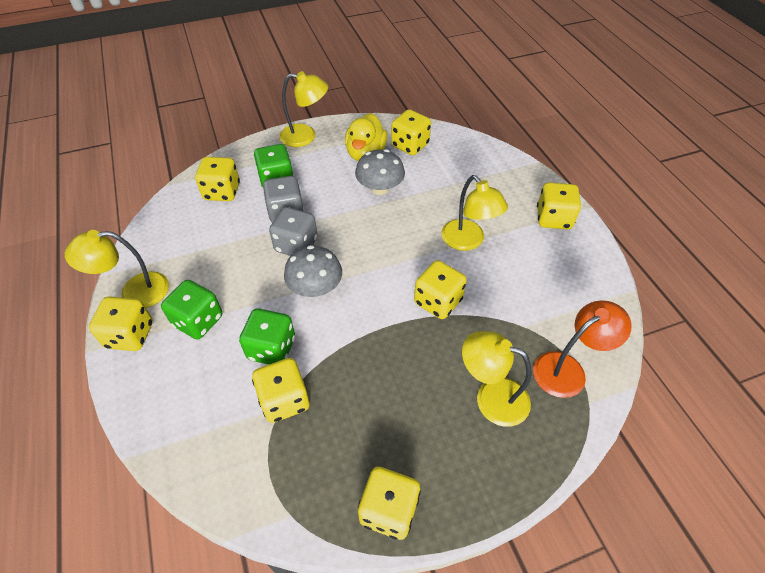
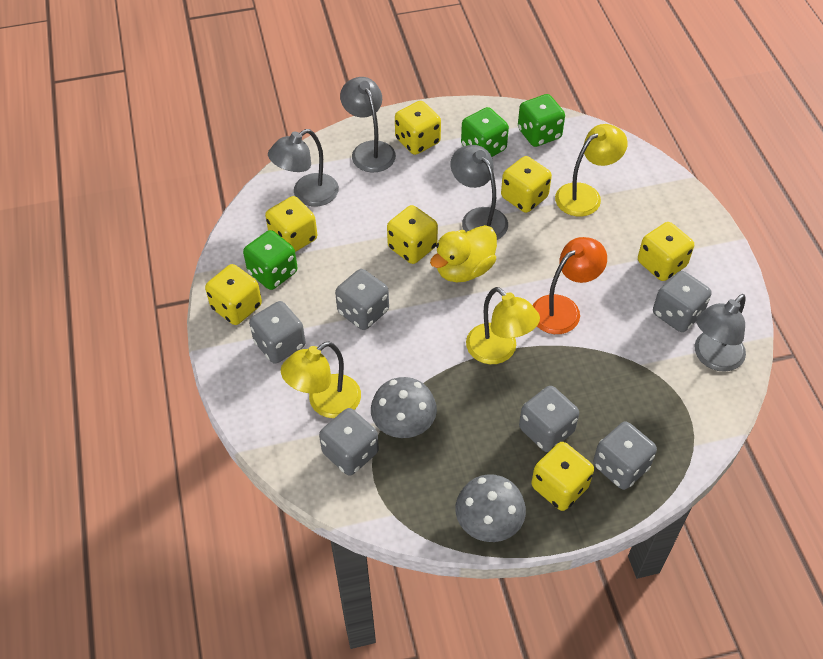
grey dice: [263,176,304,223] [269,207,317,256] = 2 -> [249,301,306,364] [319,408,379,476] [335,269,389,330] [519,386,579,452] [593,422,657,490] [653,271,712,332] = 6
grey lamp: none = 0 -> [268,129,339,206] [340,77,396,172] [450,145,508,240] [694,294,746,372] = 4
yellow lamp: [65,230,169,308] [279,71,328,147] [442,175,508,251] [462,331,532,427] = 4 -> [281,341,361,418] [466,287,540,364] [555,124,628,217] = 3

